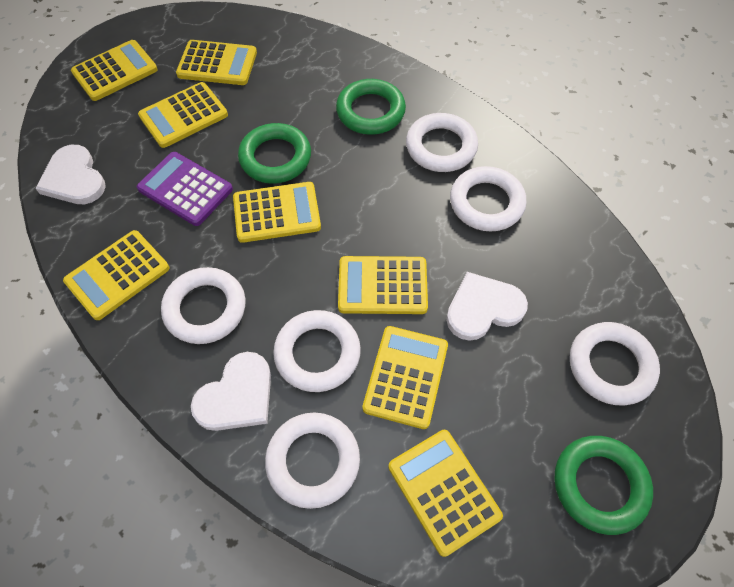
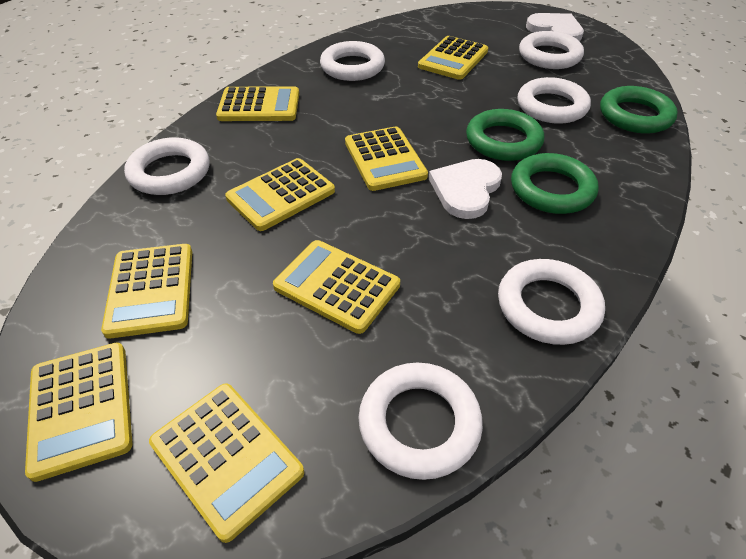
purple calculator: [137,152,233,226] = 1 -> none = 0
white heart: [36,145,106,204] [191,352,271,431] [446,272,528,341] = 3 -> [429,159,502,219] [526,13,584,41] = 2

